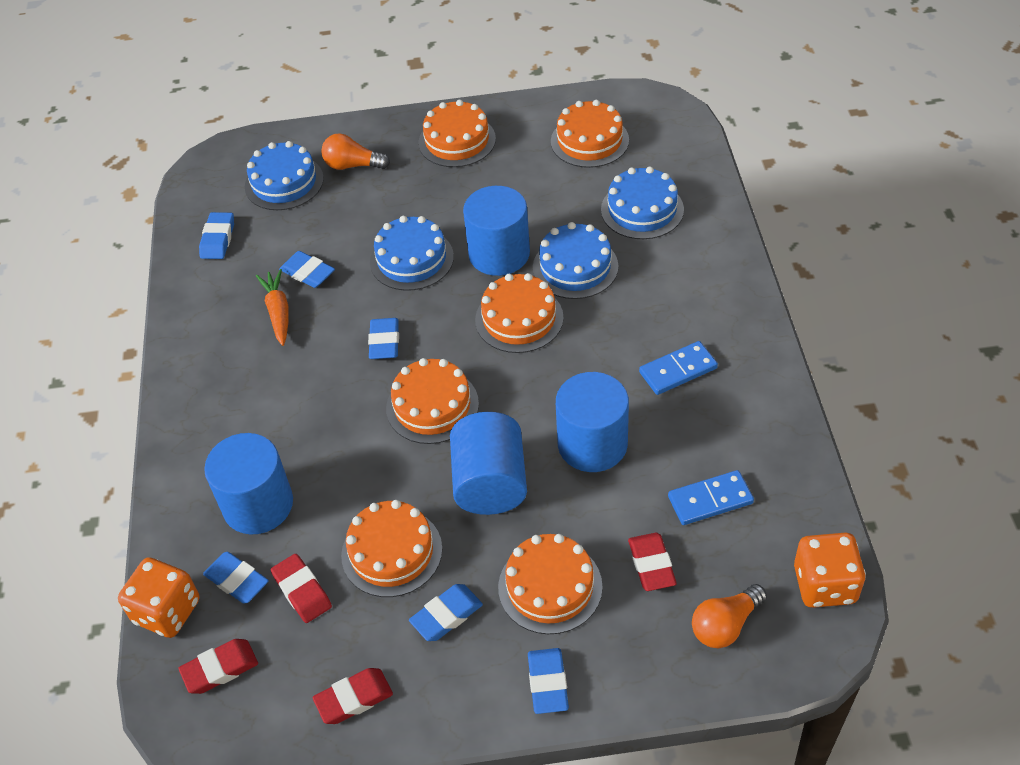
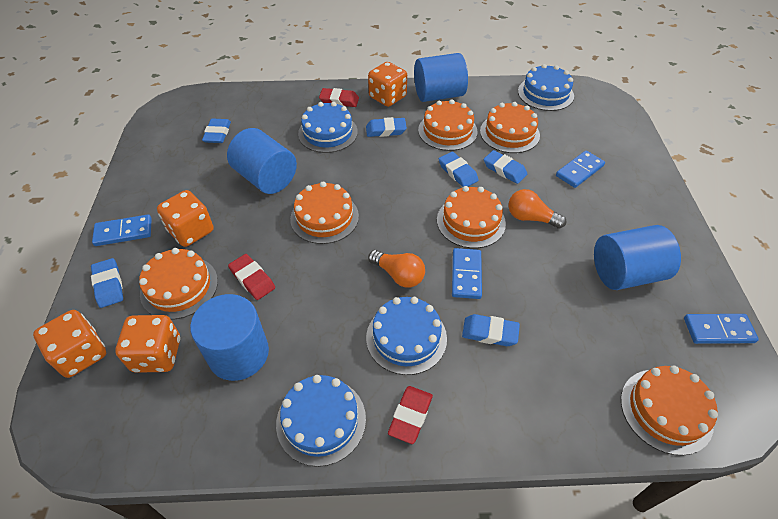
blue domino: [639,341,718,395] [668,470,754,525] = 2 -> [92,214,152,246] [452,248,482,299] [556,151,605,188] [684,314,759,344] = 4
orange carrot: [256,269,289,346] = 1 -> none = 0
orange dice: [118,557,199,638] [794,533,866,608] = 2 -> [33,310,106,378] [115,315,180,373] [157,190,214,247] [368,62,407,107] = 4
red eraser: [178,639,258,694] [271,554,332,623] [313,668,393,724] [628,533,677,591] = 4 -> [228,254,275,300] [319,88,359,107] [388,386,433,444] = 3

